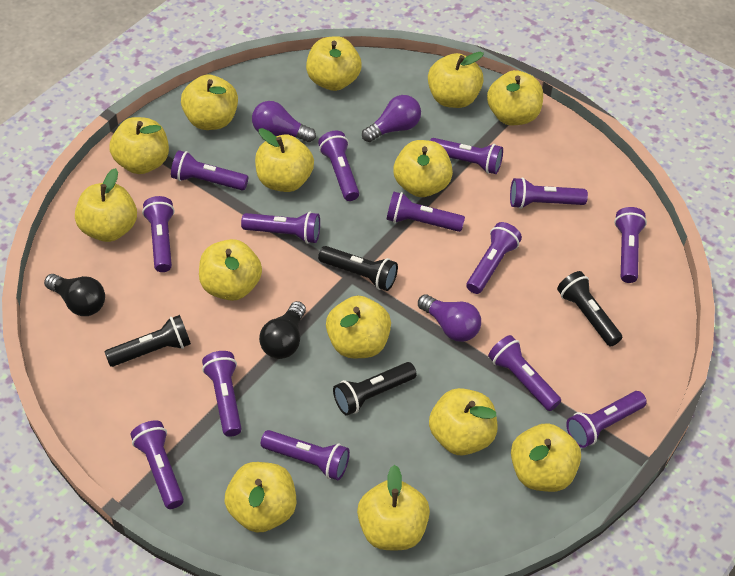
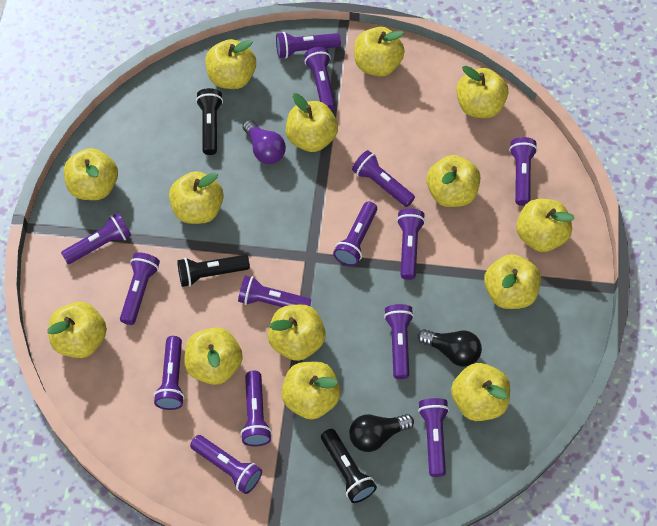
black flashlight: [105,315,191,367] [318,246,398,291] [333,362,417,416] [557,271,623,347] = 4 -> [177,255,250,287] [196,88,223,155] [321,429,377,503] = 3
purple light bulb: [252,101,316,142] [362,95,421,142] [418,294,481,342] = 3 -> [243,120,286,164] = 1

